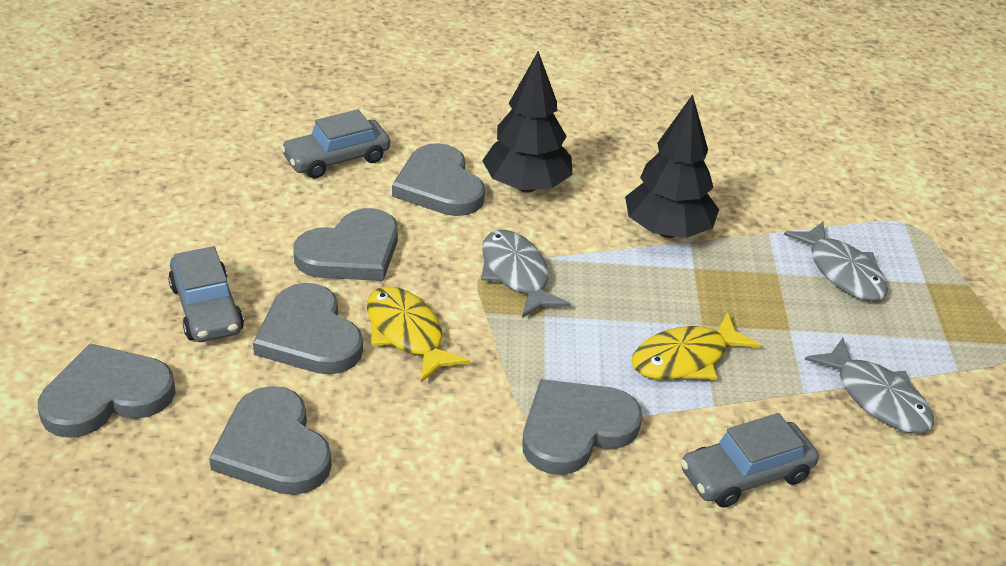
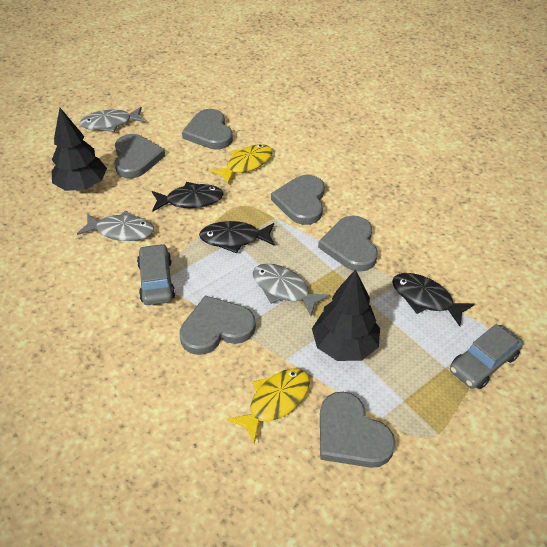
black fish: none = 0 -> [152,182,224,211] [199,221,275,253] [392,273,475,326] = 3
grey car: [168,246,244,342] [280,109,390,179] [681,413,819,508] = 3 -> [137,244,175,305] [450,324,523,389] = 2

